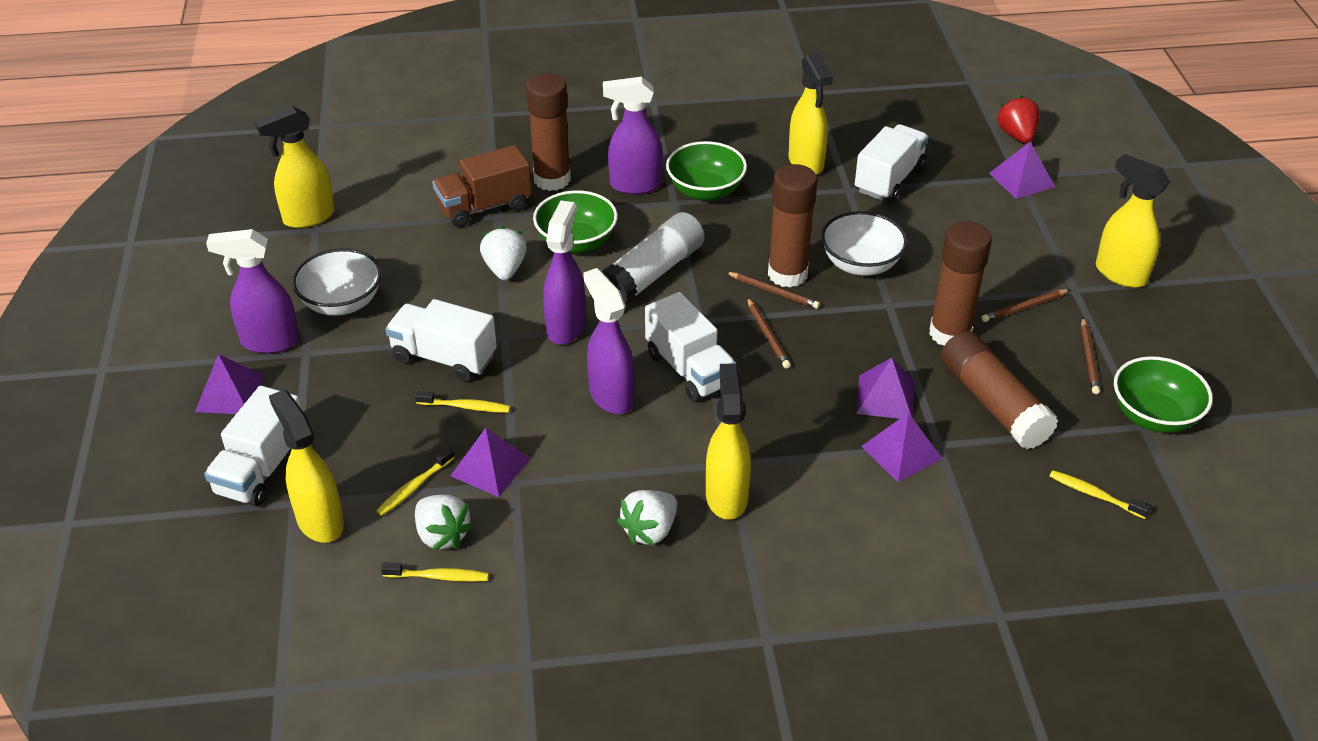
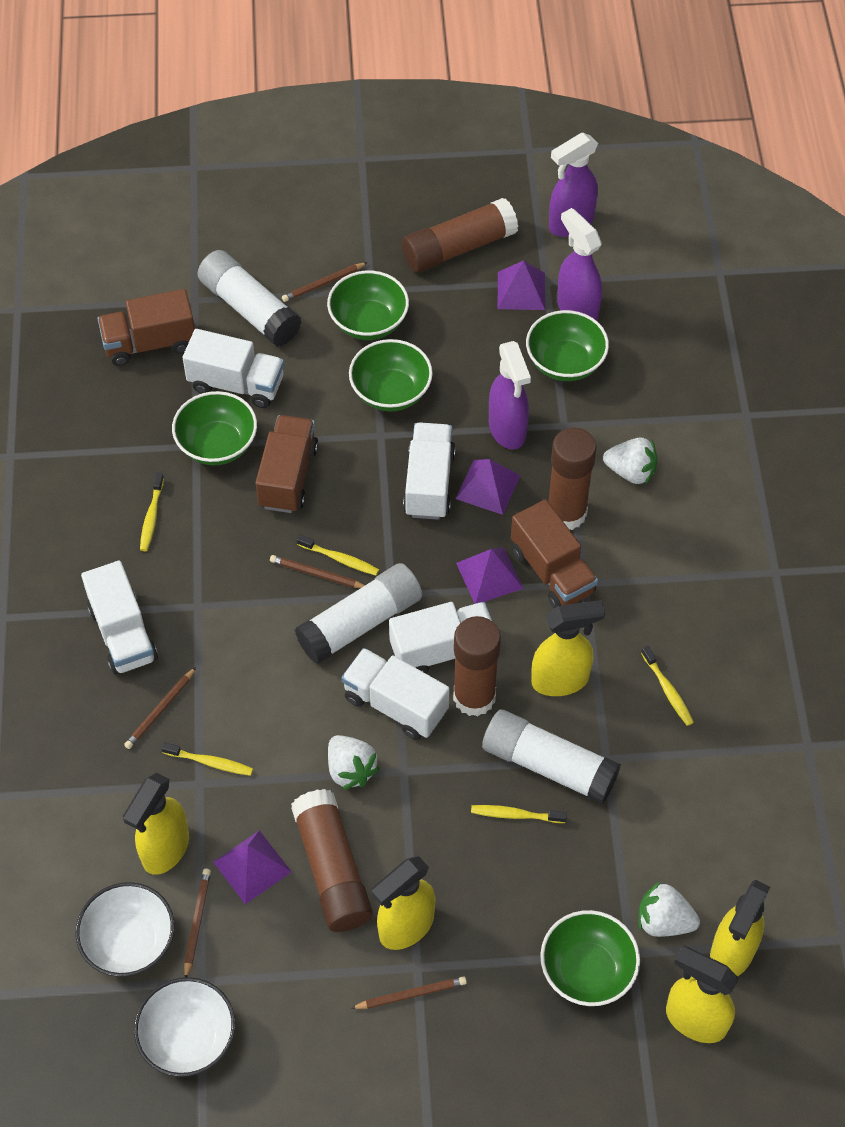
brown pencil: [726,272,820,309] [747,298,791,369] [981,289,1070,322] [1081,318,1100,394] = 4 -> [124,667,196,749] [184,869,211,977] [270,555,365,588] [282,262,368,302] [350,976,467,1009] = 5
brown truck: [432,145,532,227] = 1 -> [98,289,195,366] [255,415,318,513] [511,499,598,609] = 3
green bowl: [533,190,618,253] [666,141,747,201] [1114,356,1213,433] = 3 -> [172,391,257,465] [327,271,409,340] [349,339,433,412] [526,310,609,381] [540,910,640,1006] = 5
purple pyramid: [195,354,264,414] [450,428,530,497] [856,358,914,419] [861,413,942,482] [989,142,1055,199] = 5 -> [213,830,291,904] [456,459,521,515] [456,547,523,604] [498,260,545,310] = 4
purple spray bottle: [206,229,300,354] [543,201,585,345] [583,268,635,414] [603,77,663,194] = 4 -> [489,341,531,449] [549,133,598,237] [557,208,602,321] = 3
red strawberry: [996,95,1040,143] = 1 -> none = 0
white glue stick: [601,212,705,305] = 1 -> [197,250,301,347] [295,563,422,664] [482,710,621,804] = 3
white truck: [204,386,301,507] [385,299,497,381] [645,292,736,402] [855,124,929,202] = 4 -> [81,561,158,675] [183,329,284,408] [341,648,450,740] [389,602,493,674] [403,422,456,520] = 5
yellow toothbrush: [376,447,455,516] [381,562,489,582] [415,391,510,413] [1049,470,1150,519] = 4 -> [140,473,164,551] [161,742,253,776] [297,535,379,576] [471,805,567,823] [641,646,694,726] = 5

